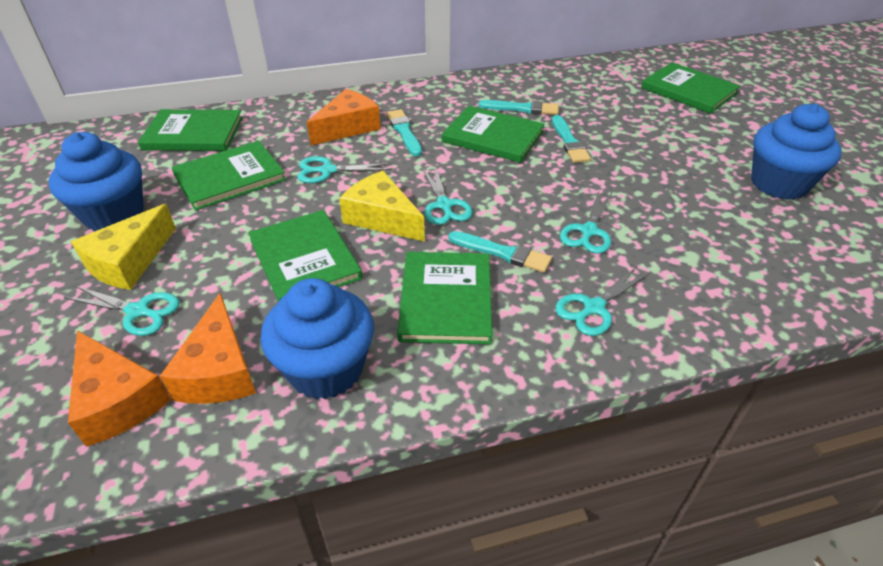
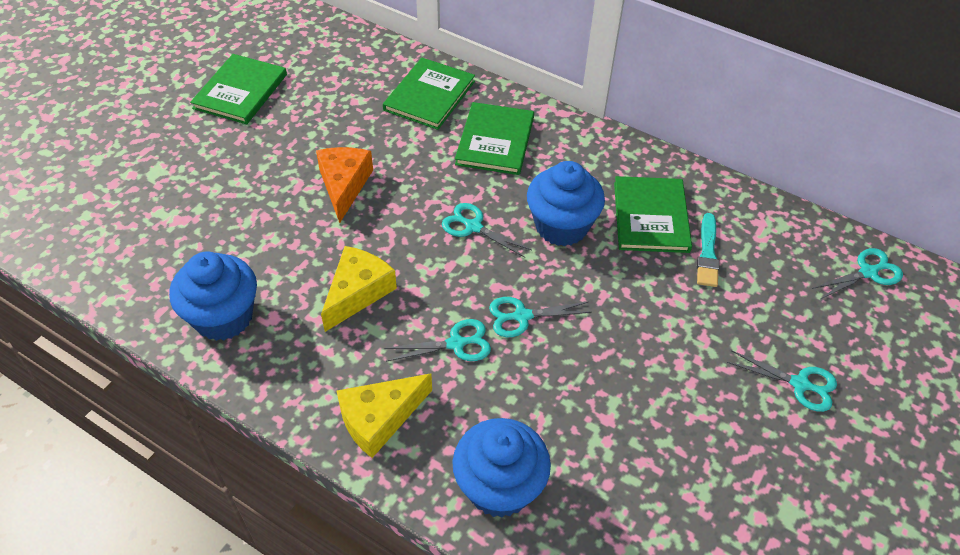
green book: [138,109,243,151] [171,141,286,211] [248,210,363,302] [397,252,492,344] [442,106,545,163] [641,62,740,114] = 6 -> [190,54,287,124] [383,58,475,130] [455,102,534,175] [614,176,692,253] = 4
orange cheese: [68,331,171,447] [160,293,256,404] [307,89,381,145] = 3 -> [316,147,373,223] = 1
turquoise brush: [386,109,422,156] [448,231,552,273] [479,100,559,115] [552,115,591,163] = 4 -> [697,213,719,287] = 1

